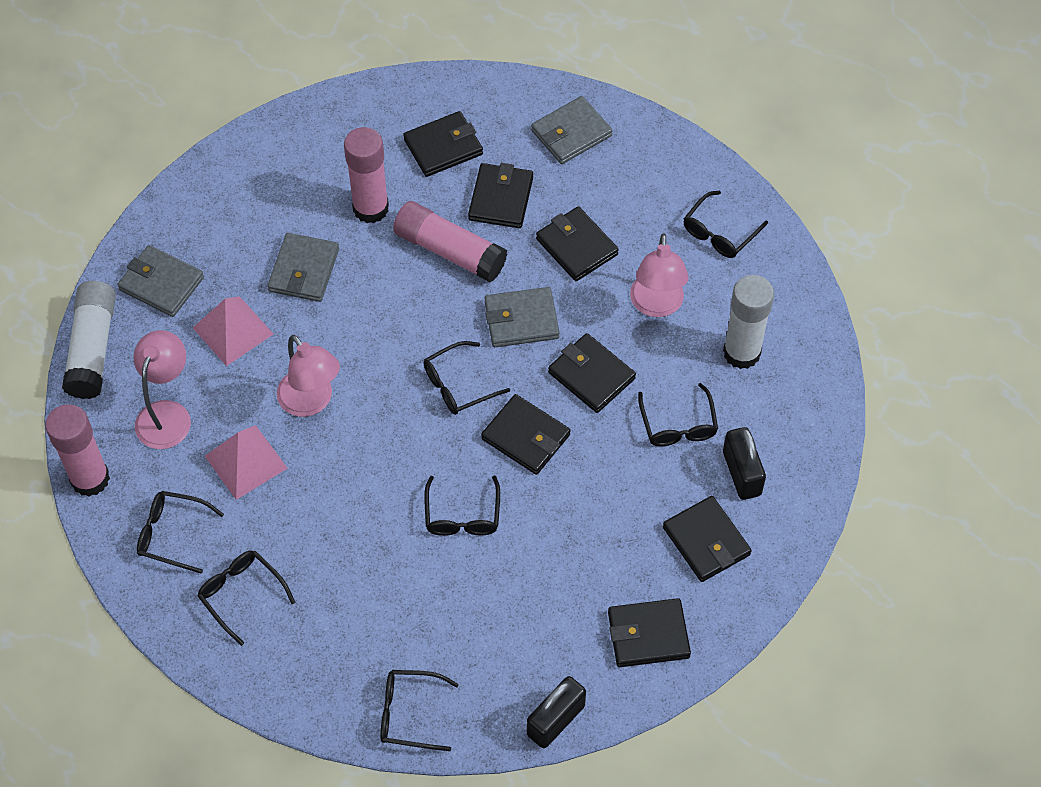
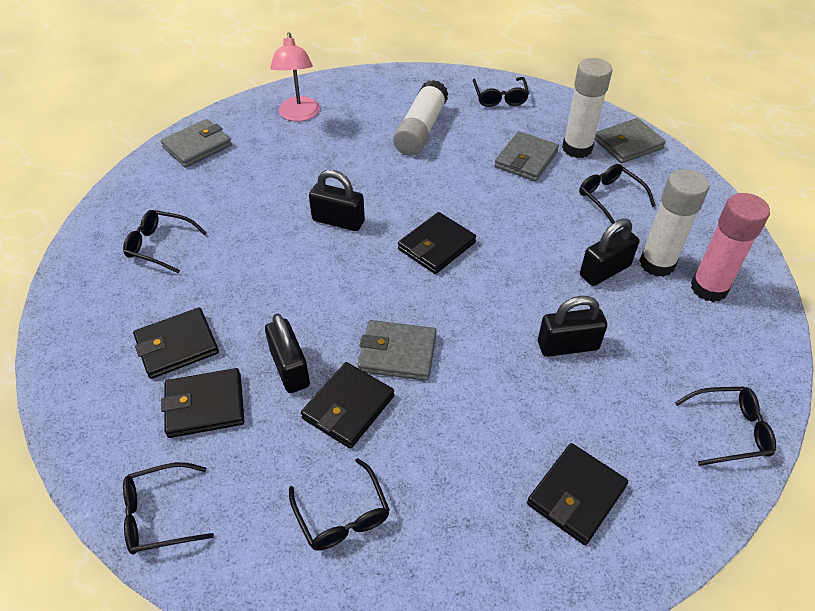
black glasses: [137,491,224,574] [197,551,296,646] [380,670,459,751] [424,341,510,415] [424,476,500,536] [638,383,718,447] [684,190,768,258] = 7 -> [123,210,206,273] [123,462,214,555] [289,458,390,551] [473,77,529,107] [579,164,656,224] [675,387,776,466] = 6
black padlock: [527,676,586,748] [723,427,766,500] = 2 -> [265,313,310,393] [309,170,365,231] [538,296,607,357] [580,218,639,286] = 4
black wallet: [403,111,483,177] [468,163,533,228] [481,394,571,475] [536,206,619,281] [548,333,636,413] [608,598,691,667] [663,496,752,582] = 7 -> [133,307,219,379] [161,368,244,438] [301,362,394,449] [398,212,476,274] [527,443,628,545] = 5
pink glue stick: [45,404,110,497] [344,127,389,223] [393,201,507,282] = 3 -> [691,193,770,302] = 1
pink lamp: [133,330,191,449] [277,335,340,417] [630,233,689,317] = 3 -> [270,32,320,121] = 1
pink pyramid: [193,296,273,366] [205,425,287,500] = 2 -> none = 0
white glue stick: [62,281,116,399] [723,275,774,369] = 2 -> [393,80,448,156] [562,58,612,158] [639,169,709,277] = 3

